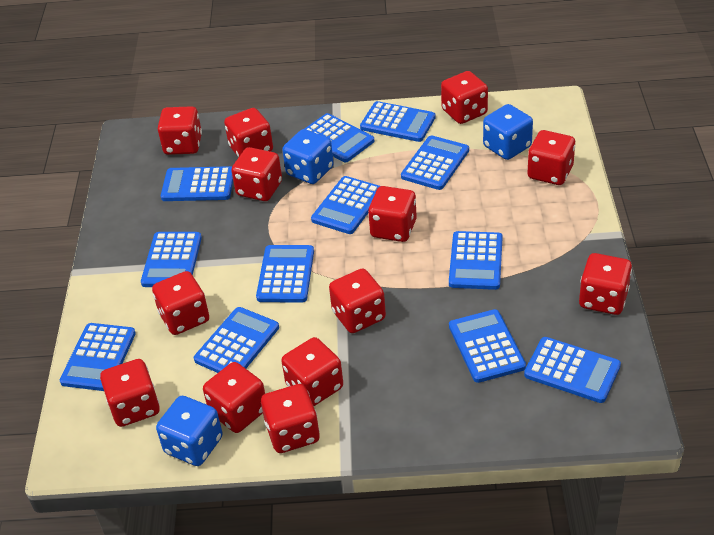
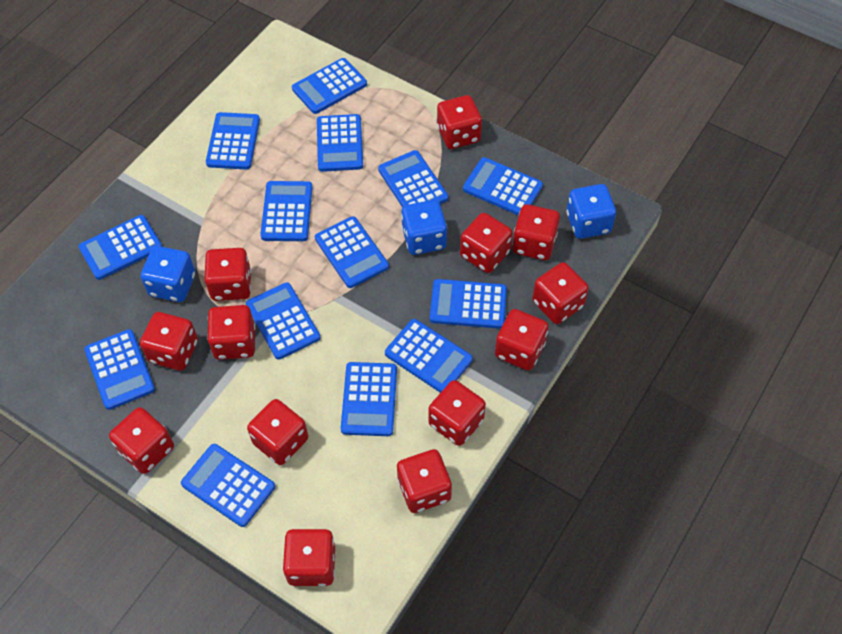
blue calculator: [60,323,136,391] [141,232,202,287] [161,166,233,201] [194,307,279,373] [256,245,314,303] [305,113,374,162] [311,176,380,234] [360,101,435,142] [401,135,469,190] [449,231,503,290] [449,309,526,383] [524,337,621,403] = 12 -> [79,215,162,280] [84,329,155,410] [181,444,275,527] [206,112,260,170] [246,282,321,360] [260,181,313,241] [292,58,367,114] [315,216,389,288] [317,114,363,172] [341,362,397,436] [378,150,448,207] [385,319,473,393] [430,279,507,329] [463,157,543,216] = 14

